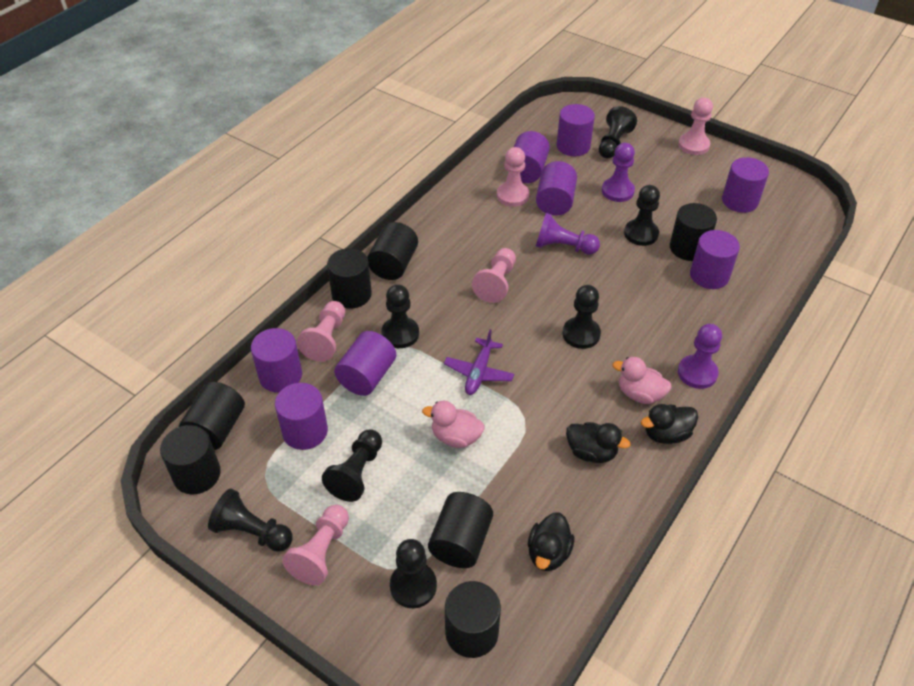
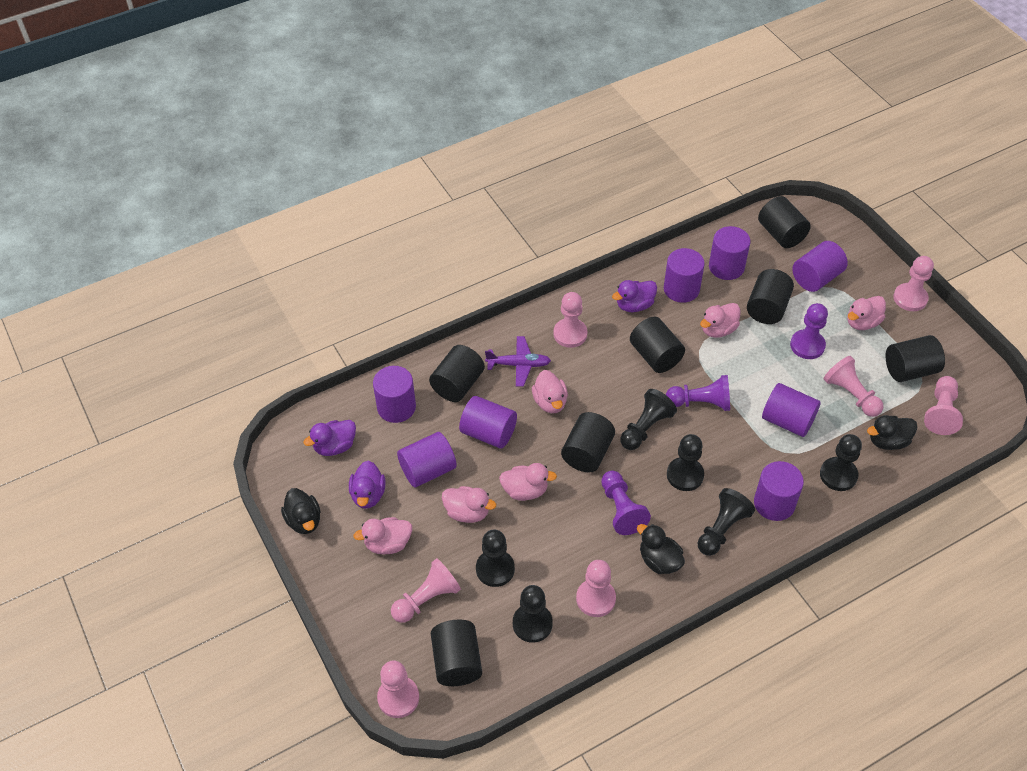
black pawn: [208,488,293,552] [322,429,382,502] [381,284,419,348] [390,539,437,608] [562,285,601,349] [599,106,637,158] [624,185,660,246] = 7 -> [476,530,515,587] [513,585,553,643] [620,389,677,450] [667,434,704,491] [698,488,755,556] [820,434,862,491] = 6
pink duck: [422,401,484,448] [612,357,672,404] = 2 -> [353,517,412,554] [442,486,496,523] [499,463,557,501] [532,370,568,413] [700,303,740,338] [847,296,886,330] = 6
pink pawn: [282,505,349,585] [297,301,345,362] [472,248,516,303] [497,147,529,207] [678,98,713,155] = 5 -> [377,660,419,718] [391,558,461,623] [553,292,587,348] [576,560,616,617] [823,356,884,417] [893,256,934,311] [924,376,963,435] = 7
purple duck: none = 0 -> [303,420,356,456] [349,461,385,509] [612,280,657,312] = 3

